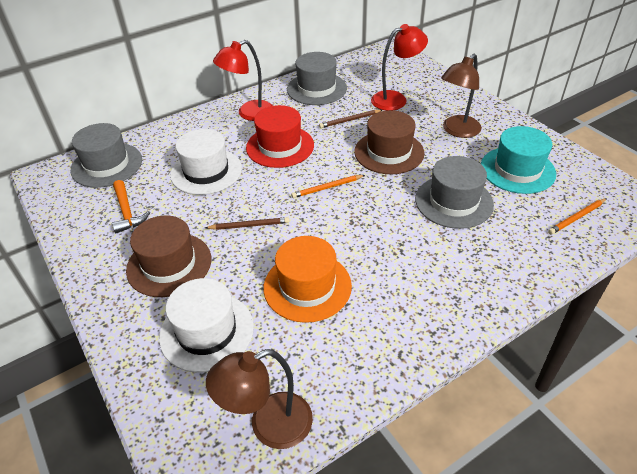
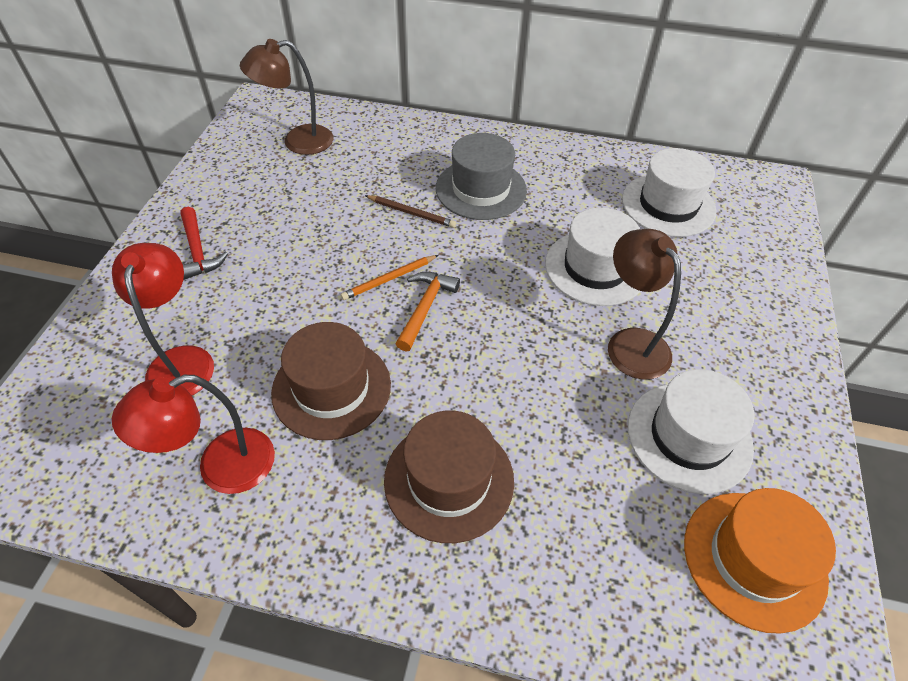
brown pencil: [205,217,290,230] [319,110,382,128] = 2 -> [365,195,456,228] = 1
grey hat: [71,123,142,188] [287,52,347,105] [415,156,494,229] = 3 -> [436,133,527,220] = 1
orange pencil: [291,175,365,198] [548,198,607,235] = 2 -> [340,255,438,300] = 1
red hammer: none = 0 -> [181,207,228,280] = 1
red hat: [246,105,314,168] = 1 -> none = 0
turquoise hat: [481,126,556,194] = 1 -> none = 0
white hat: [159,278,254,373] [170,129,242,195] = 2 -> [545,207,640,306] [622,148,716,237] [628,369,755,494] = 3

